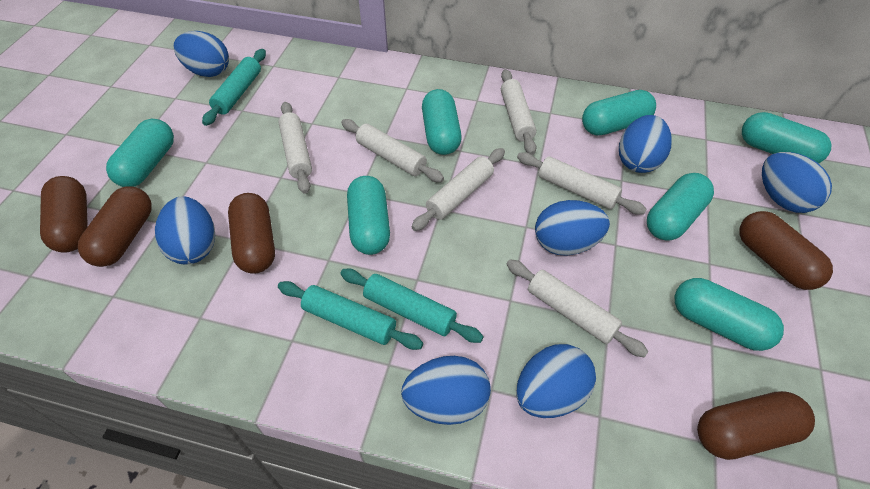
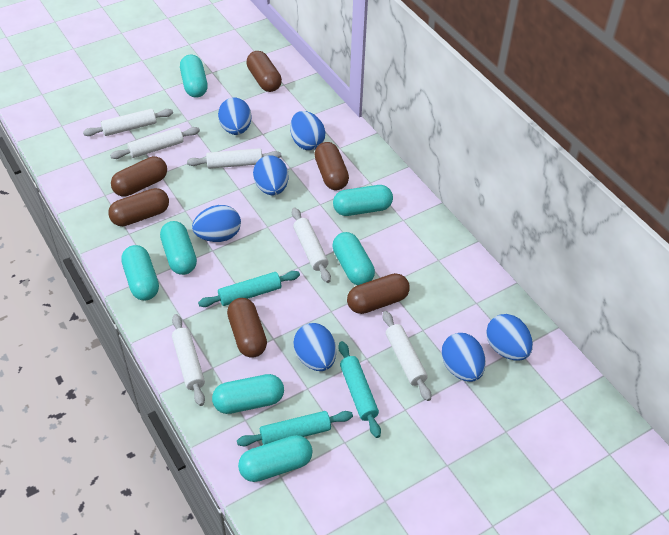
brown capsule: [40,176,88,253] [78,186,152,267] [228,193,275,274] [697,391,815,460] [739,211,833,290] = 5 -> [108,188,169,226] [111,156,167,197] [227,298,267,358] [246,51,282,92] [314,142,349,190] [347,273,410,314] = 6

